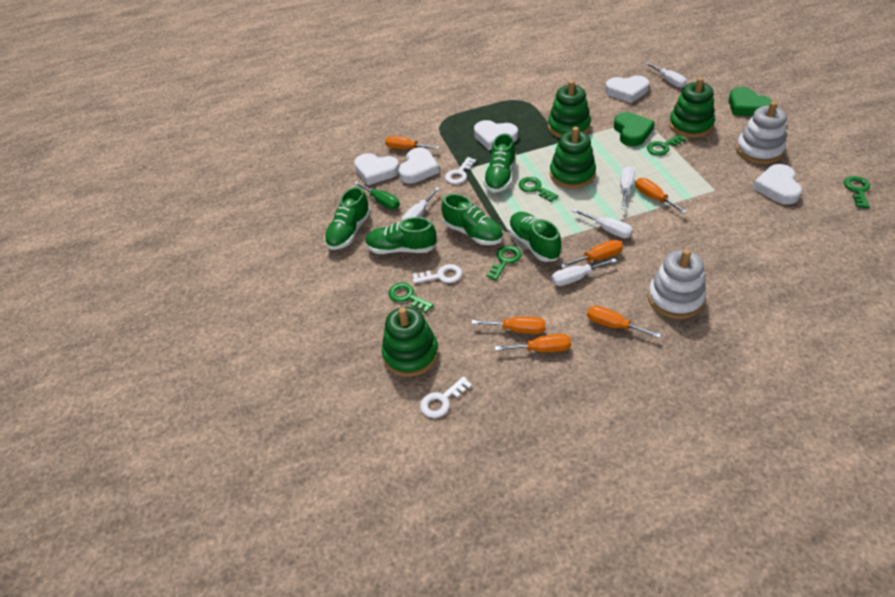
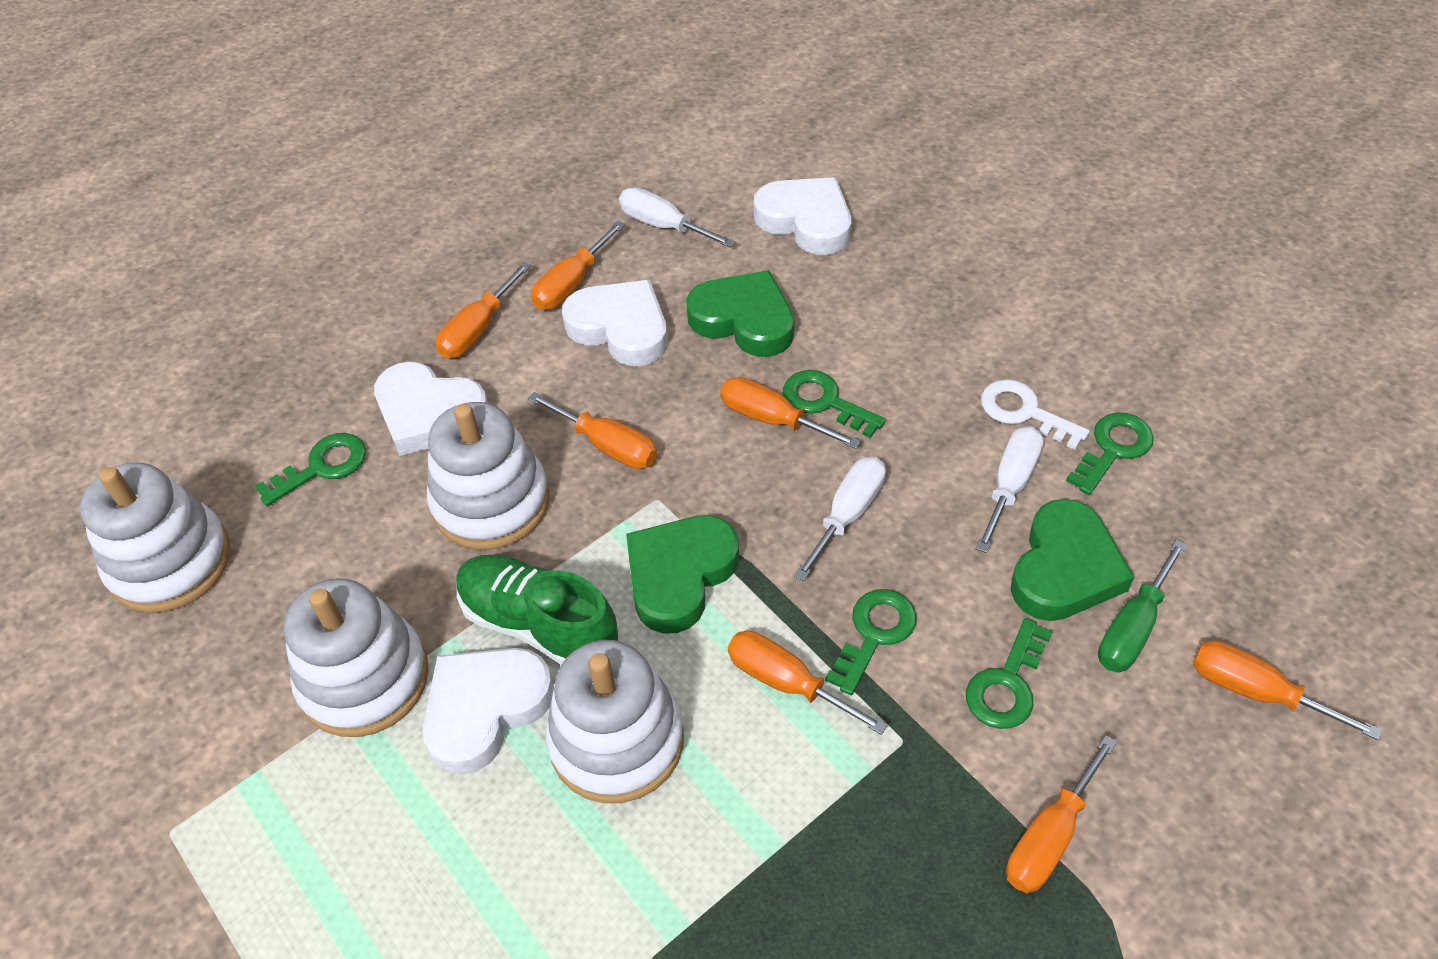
green heart: [614,112,655,146] [728,87,773,116] = 2 -> [626,515,739,633] [686,270,794,357] [1011,499,1134,621] = 3
green shoe: [324,187,371,250] [365,217,437,254] [441,194,503,245] [483,133,516,193] [509,212,561,262] = 5 -> [456,555,619,665] = 1
green stacking toy: [382,307,439,377] [548,80,591,138] [550,127,596,189] [669,77,715,138] = 4 -> none = 0
orange screwdriver: [385,136,439,149] [471,317,545,334] [495,334,571,352] [560,240,623,268] [587,306,661,338] [635,178,687,214] = 6 -> [436,262,532,358] [528,392,657,469] [531,221,625,310] [720,377,861,449] [728,631,888,735] [1006,735,1117,893] [1193,641,1382,740] = 7
white heart: [354,153,399,185] [398,148,439,184] [474,120,518,150] [605,76,649,103] [752,164,802,205] = 5 -> [374,361,488,456] [422,648,554,775] [562,280,668,366] [754,177,851,255] = 4
white key: [413,264,462,284] [420,376,472,418] [445,157,476,184] = 3 -> [981,379,1090,450] = 1
white screwdriver: [402,187,440,220] [551,258,617,286] [573,209,633,238] [620,166,635,209] [645,62,687,88] = 5 -> [619,187,735,247] [794,457,886,581] [976,426,1044,553] = 3
white stacking toy: [648,249,706,319] [736,101,787,164] = 2 -> [80,463,230,613] [284,578,429,737] [427,402,549,550] [545,640,684,803] = 4

